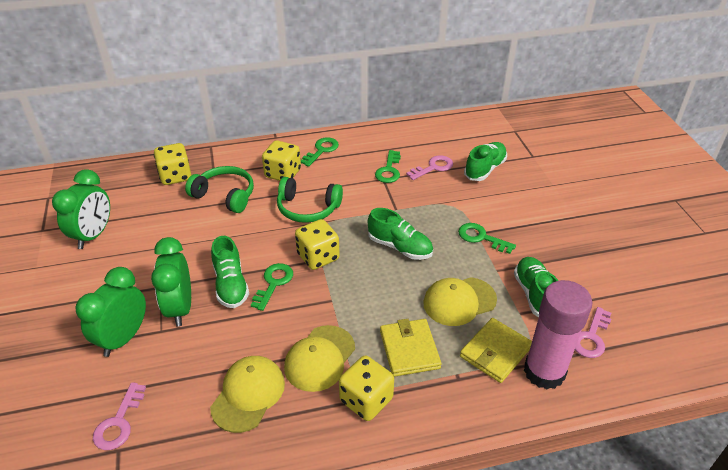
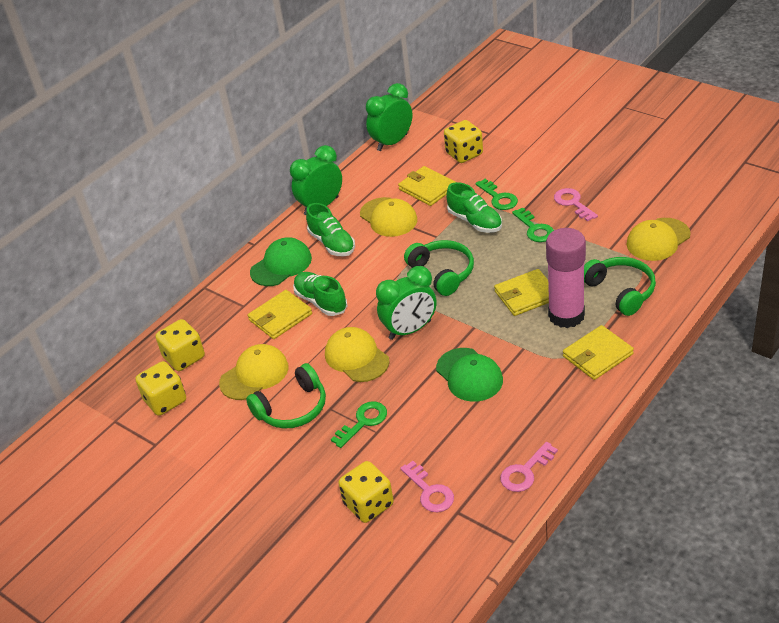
green cap: none = 0 -> [250,237,312,286] [436,348,503,402] = 2
green headphones: [185,166,254,213] [277,177,343,223] = 2 -> [246,363,326,429] [404,240,474,296] [584,257,656,316] = 3
green key: [251,263,293,311] [301,137,339,167] [375,150,401,183] [458,223,516,254] = 4 -> [331,401,387,448] [475,179,518,210] [512,208,554,242] = 3
green shoe: [211,236,249,308] [368,208,433,260] [464,142,507,181] [514,257,558,317] = 4 -> [293,272,347,316] [306,203,355,256] [446,182,502,233] = 3
yellow cap: [210,356,285,433] [284,325,355,392] [423,277,497,326] = 3 -> [219,344,288,400] [325,327,390,382] [360,197,417,237] [626,218,691,261] = 4
yellow wallet: [380,319,442,377] [460,318,532,383] = 2 -> [248,290,312,339] [398,166,456,206] [494,269,549,316] [563,325,634,380] = 4

